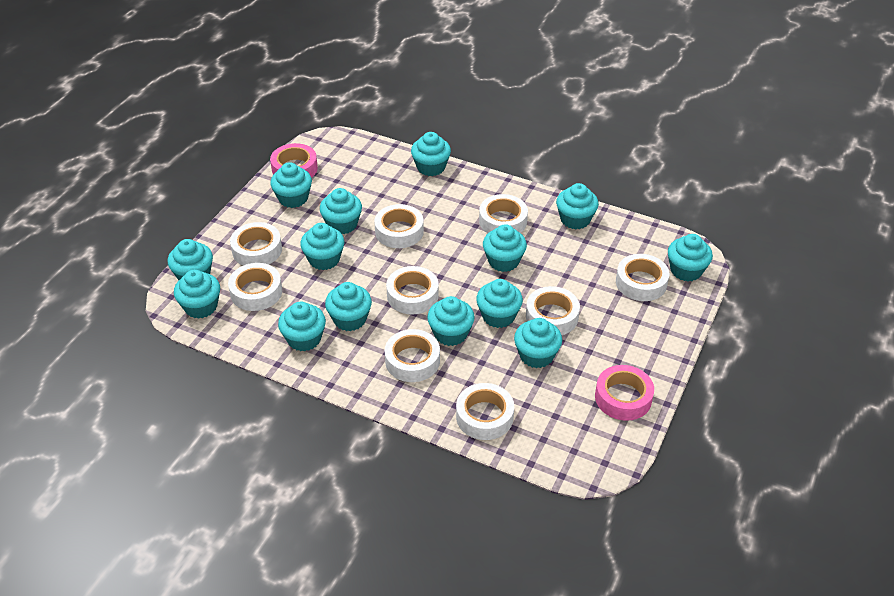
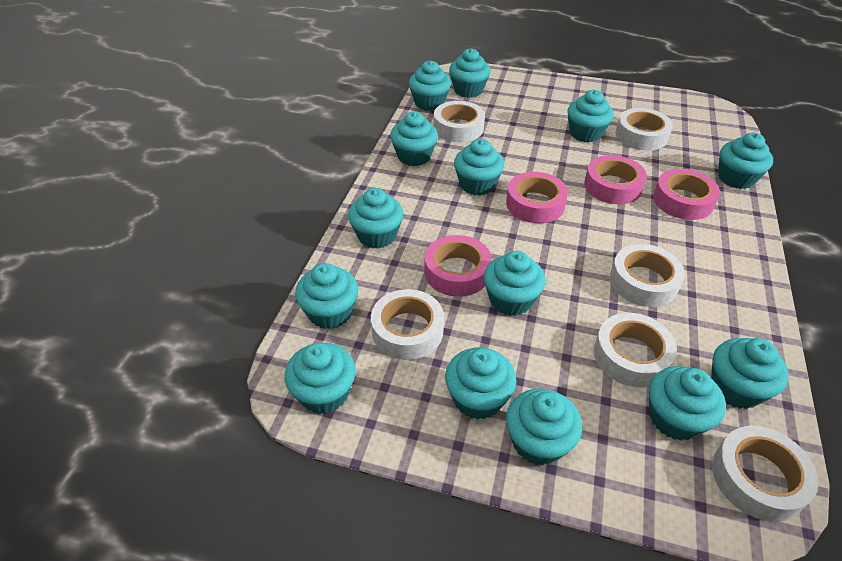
pink tape: [270,143,318,178] [595,365,654,421] = 2 -> [425,235,492,297] [506,172,568,223] [584,155,647,204] [653,169,720,220] = 4
white tape: [228,263,282,311] [230,222,282,265] [374,204,424,248] [385,329,440,382] [386,266,439,315] [456,383,514,440] [479,194,528,233] [526,286,580,335] [616,254,670,301] = 9 -> [371,289,444,360] [434,101,485,142] [594,313,677,387] [610,244,685,307] [615,108,673,150] [712,426,819,522] = 6

